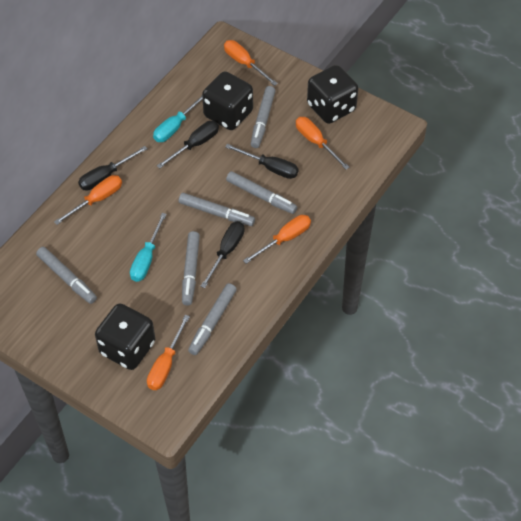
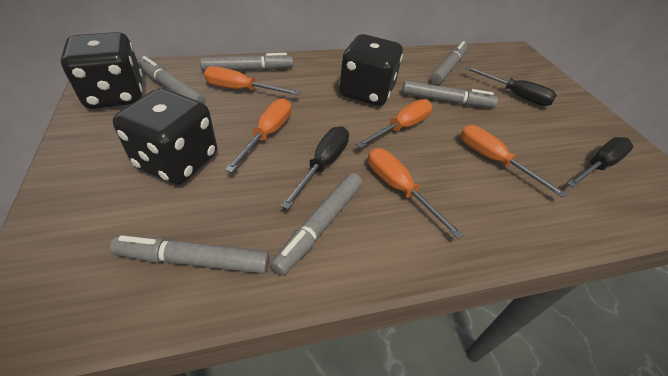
black screwdriver: [78,146,148,191] [157,121,219,169] [200,222,244,288] [225,144,299,179] = 4 -> [281,126,349,209] [465,66,557,106] [567,137,633,188] = 3
turquoise screwdriver: [130,213,167,282] [153,95,203,142] = 2 -> none = 0

